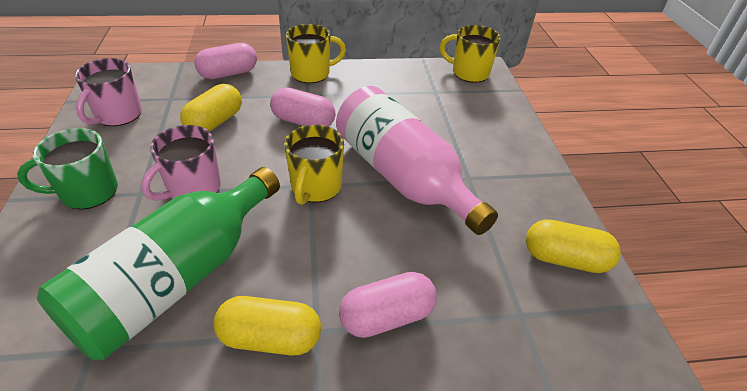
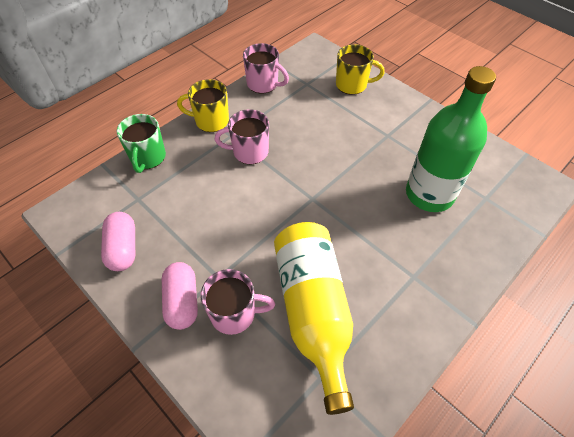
pink bottle: [336,86,498,235] = 1 -> none = 0
pink capsule: [194,43,257,79] [270,87,335,127] [339,272,437,338] = 3 -> [101,212,135,271] [162,262,198,330] = 2
pink mug: [75,58,142,126] [141,125,221,201] = 2 -> [201,269,275,335] [215,109,269,164] [243,43,289,94] = 3
yellow bottle: none = 0 -> [274,222,354,415] = 1
yellow capsule: [180,84,242,131] [214,296,321,355] [526,219,621,273] = 3 -> none = 0
yellow mug: [284,125,344,205] [286,24,346,83] [440,25,501,83] = 3 -> [177,79,229,132] [336,44,385,95] = 2

